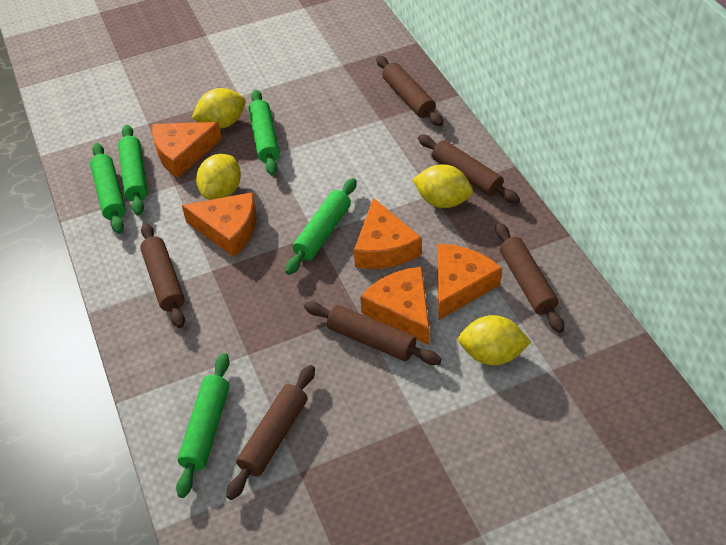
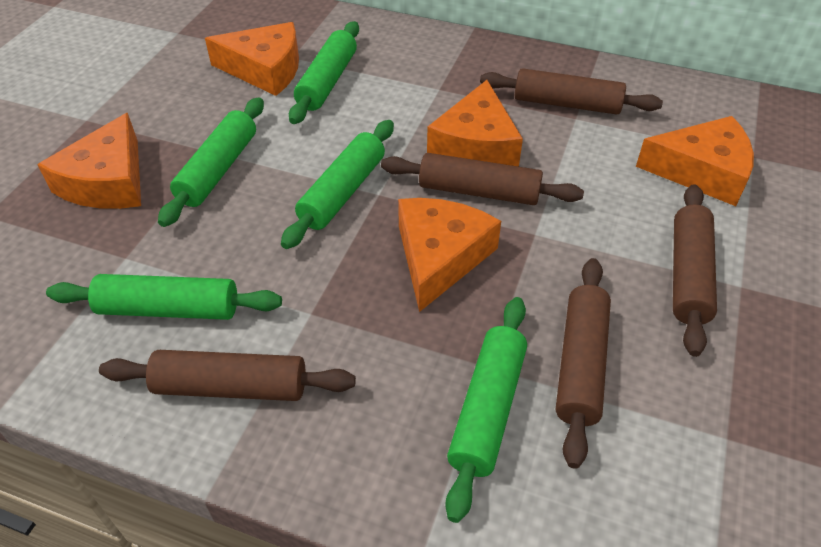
brown rolling pin: [140,223,185,328] [226,365,315,500] [304,302,442,365] [376,56,443,126] [418,135,520,203] [495,223,564,333] = 6 -> [99,350,356,401] [381,153,584,205] [480,68,663,115] [556,258,611,469] [673,184,717,357] = 5
yellow lemon: [192,88,246,129] [196,154,241,200] [412,164,473,208] [458,315,531,365] = 4 -> none = 0

